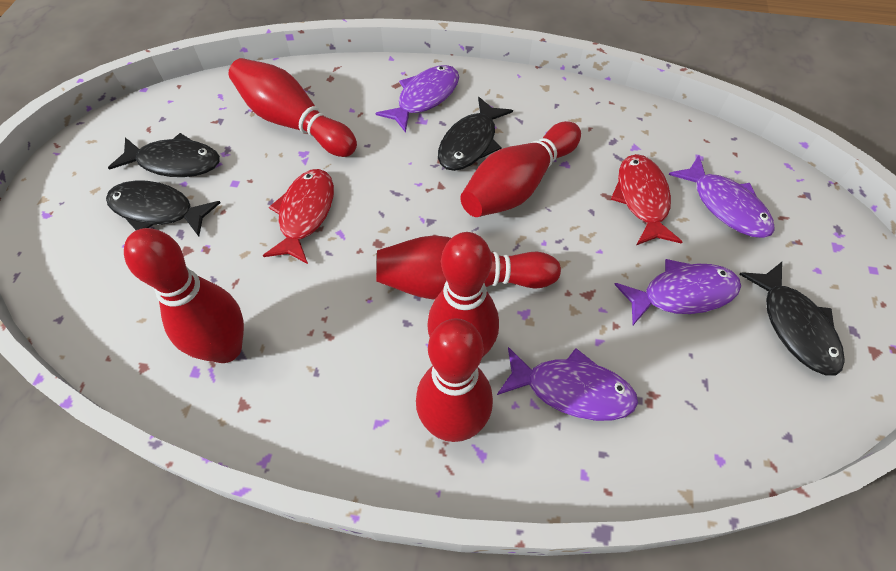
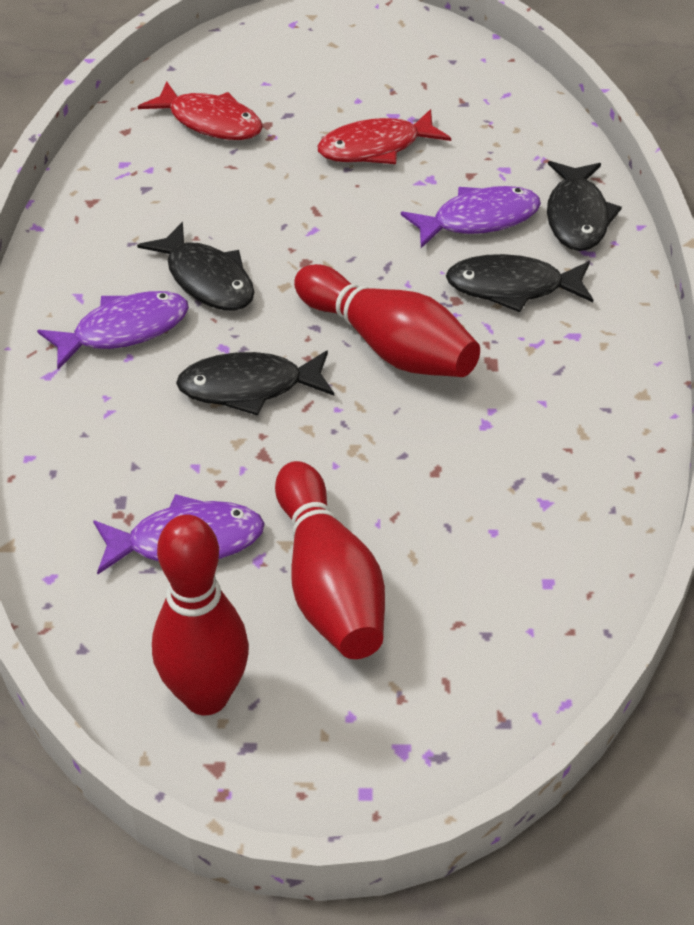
purple fish: [375,65,459,133] [497,347,638,421] [614,259,741,325] [668,155,775,238] = 4 -> [37,291,189,370] [93,494,265,575] [401,186,541,248] = 3
red bowling pin: [124,228,244,363] [229,58,357,157] [376,235,561,299] [416,318,493,442] [428,232,499,356] [460,121,581,217] = 6 -> [152,515,249,715] [275,461,385,659] [294,264,480,377] = 3

